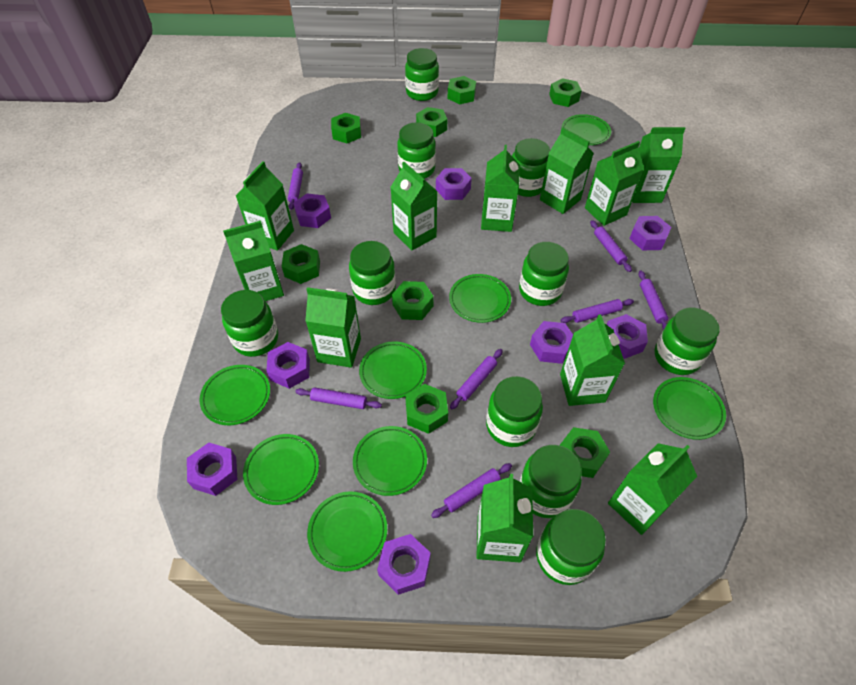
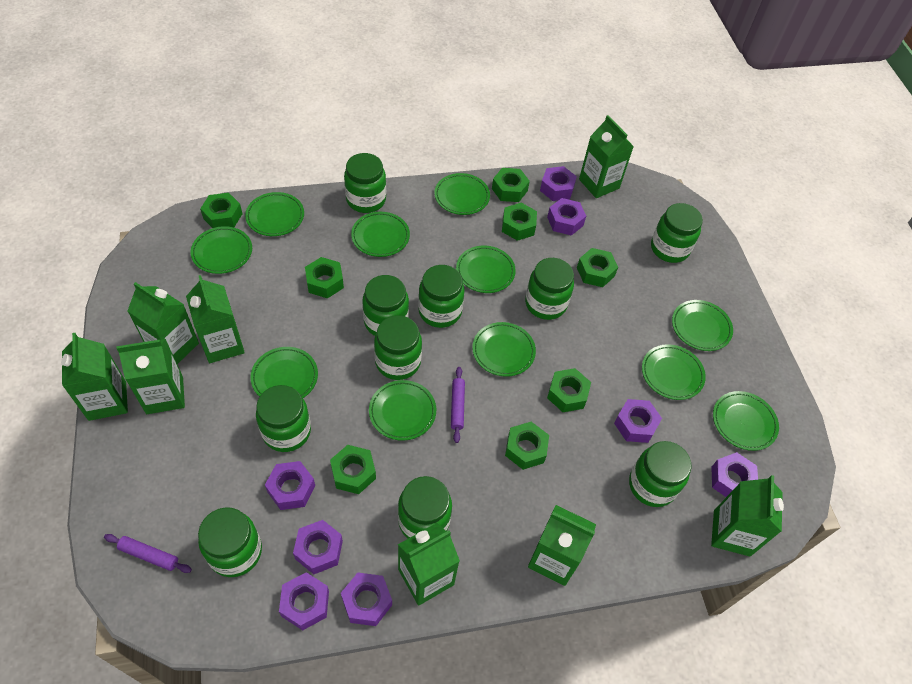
green carton: [223,221,284,301] [236,161,294,251] [305,287,361,368] [391,162,438,251] [476,474,533,562] [481,145,520,232] [540,128,594,214] [560,314,625,406] [585,141,644,226] [608,443,697,535] [632,127,686,203] = 11 -> [61,333,128,421] [116,339,185,414] [128,282,199,364] [186,275,245,363] [398,523,460,606] [528,505,596,586] [579,115,634,198] [711,475,784,556] = 8
green plate: [199,365,270,425] [243,434,319,505] [307,491,387,572] [353,426,427,496] [359,341,427,399] [449,274,511,323] [561,114,611,145] [653,377,726,440] = 8 -> [190,226,252,274] [245,192,304,236] [250,347,318,398] [351,212,410,257] [369,380,436,441] [434,173,490,215] [456,246,516,293] [472,322,536,377] [642,344,706,400] [672,300,733,351] [713,391,779,451] = 11
purple rolling pin: [288,162,303,210] [295,387,382,409] [431,463,512,518] [450,349,503,409] [561,299,634,323] [590,220,632,272] [638,270,668,330] = 7 -> [104,534,192,573] [451,367,465,443] = 2

